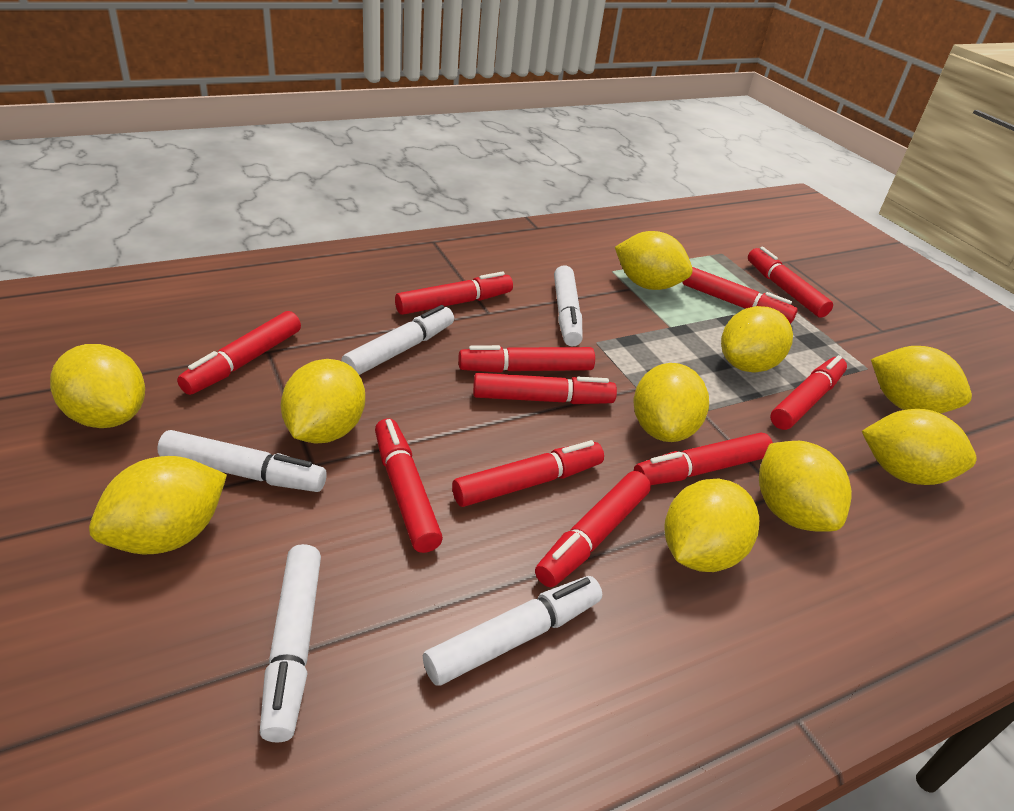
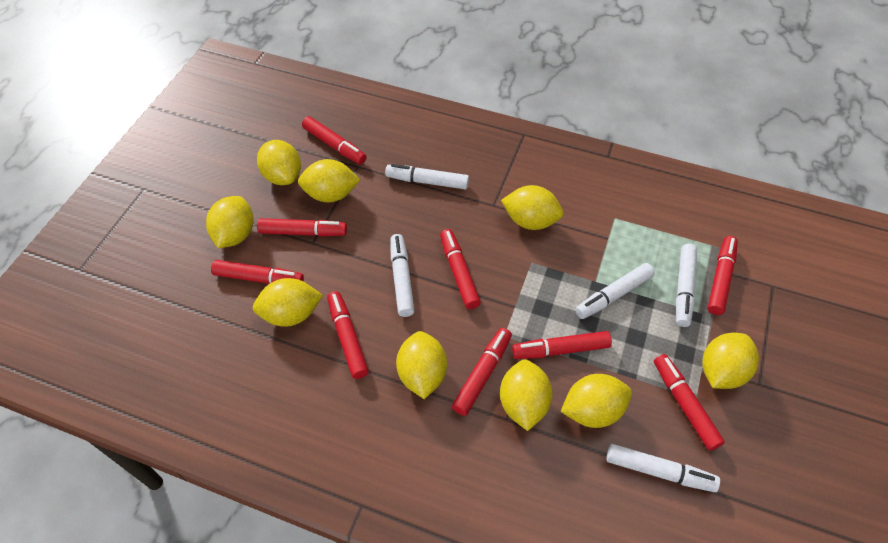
red marker: [177,311,301,395] [375,419,443,553] [395,272,513,315] [452,440,604,507] [458,345,595,373] [473,373,617,404] [535,471,651,587] [634,432,773,485] [682,267,798,324] [748,247,833,318] [770,355,847,430] = 11 -> [211,260,304,283] [257,218,347,237] [302,116,367,165] [327,291,369,379] [440,229,481,309] [452,328,512,416] [512,331,612,359] [654,354,725,451] [708,236,738,315] = 9
yellow lemon: [50,344,145,428] [89,456,227,554] [281,359,365,444] [615,231,693,290] [634,363,709,442] [665,478,759,572] [721,306,793,372] [759,441,852,532] [862,409,977,485] [871,346,972,414] = 10 -> [206,196,254,248] [253,278,323,327] [257,140,301,185] [298,159,360,202] [396,331,447,399] [500,359,553,431] [501,185,564,230] [561,374,632,428] [702,333,759,389] = 9

